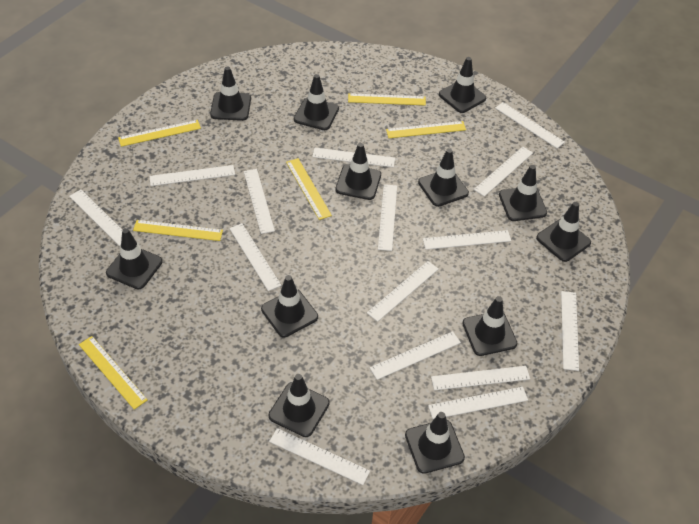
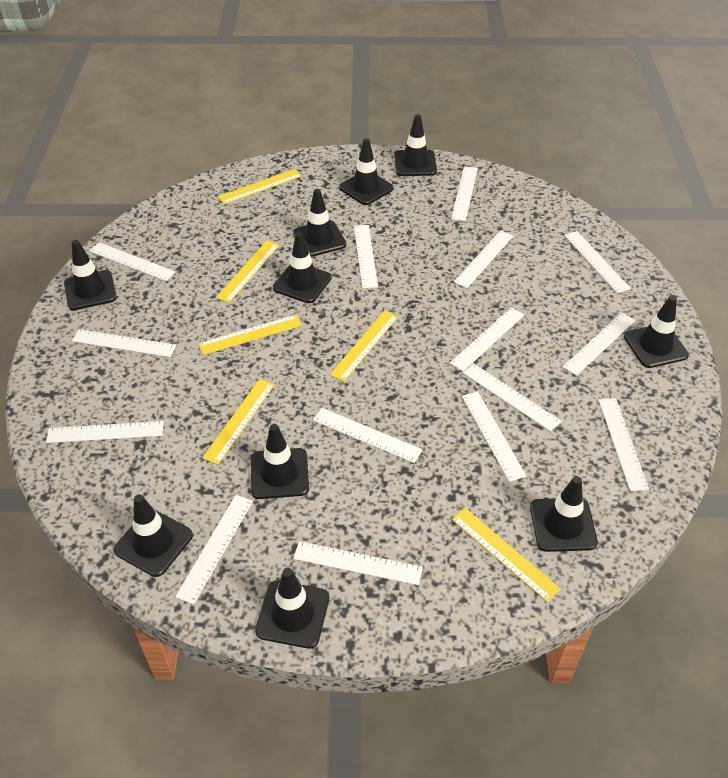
black traffic cone: [106,228,163,289] [210,66,251,121] [261,275,318,337] [268,374,330,437] [294,74,339,130] [335,143,381,200] [405,412,465,474] [418,148,469,207] [439,57,486,113] [462,296,517,356] [499,165,547,221] [536,202,591,262] = 12 -> [64,240,117,310] [114,494,193,577] [251,424,309,499] [255,568,329,649] [273,232,332,303] [293,189,346,257] [339,139,394,205] [394,114,437,176] [530,476,598,552] [624,295,689,368] = 10

